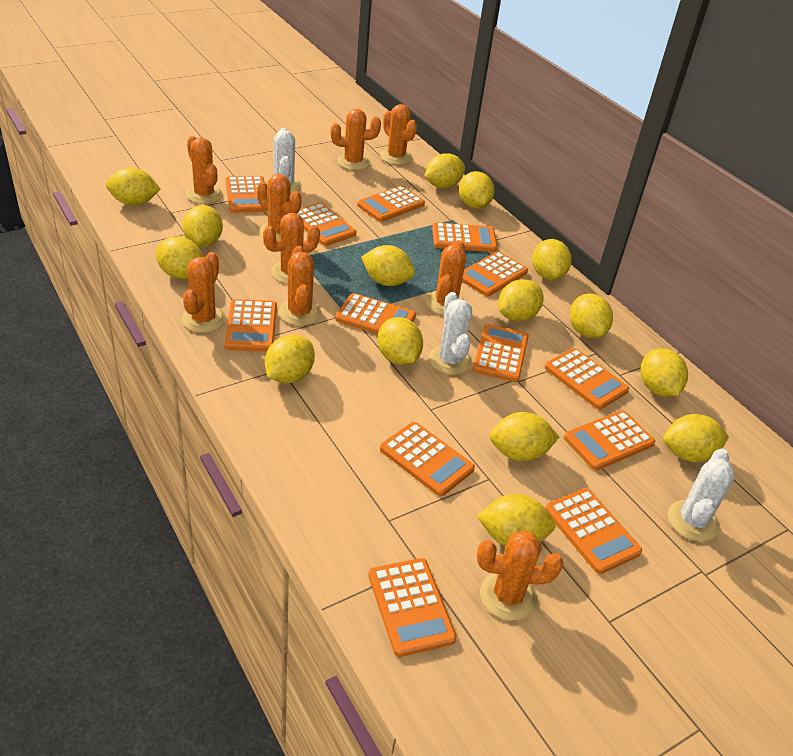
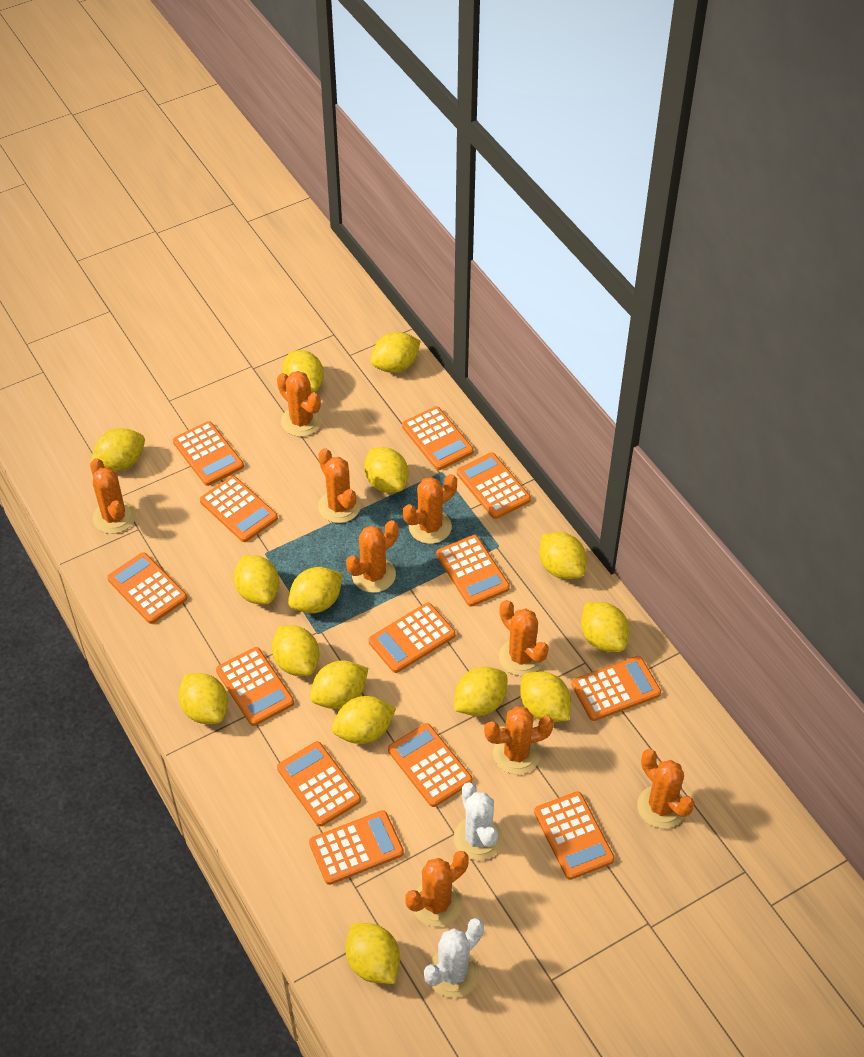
white cactus: [266,128,302,194] [429,292,472,375] [668,448,735,542] = 3 -> [424,918,484,998] [454,782,503,860] = 2

